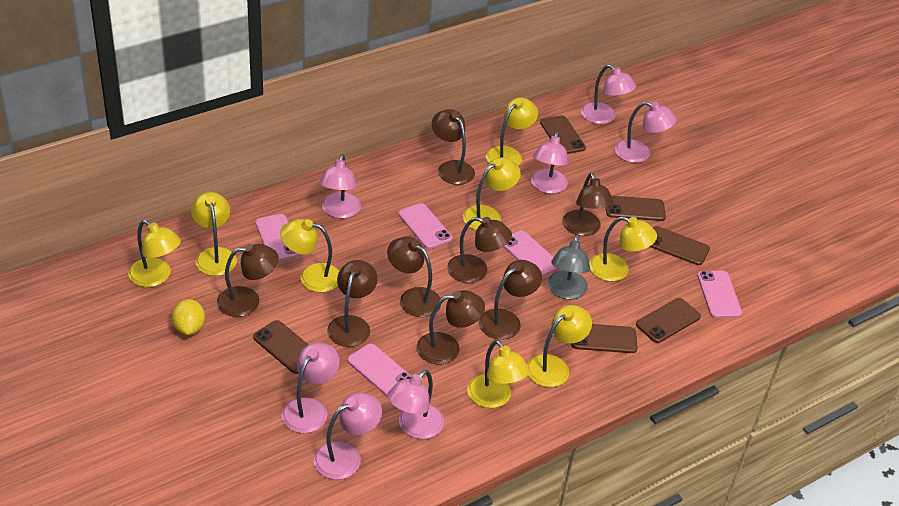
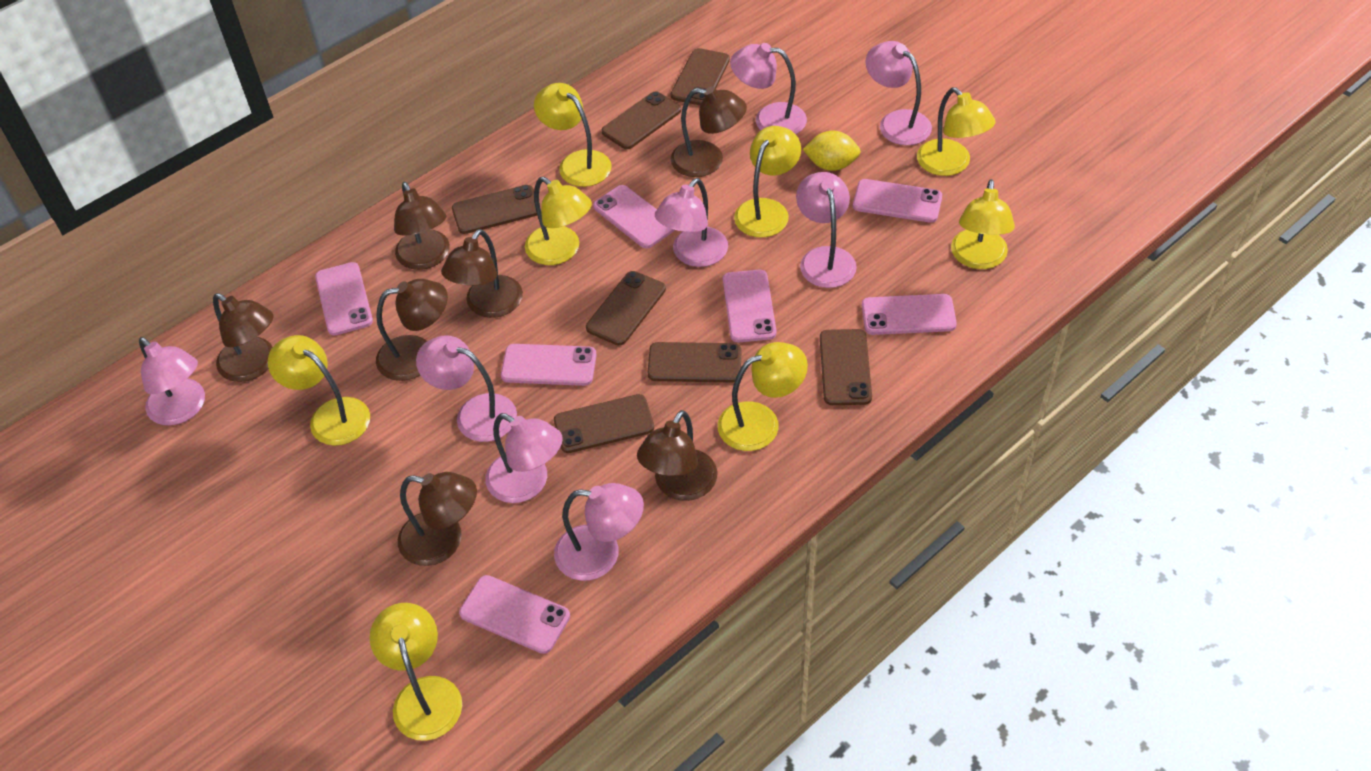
brown lamp: [217,244,279,317] [327,260,378,347] [387,236,441,317] [417,290,485,364] [432,109,475,185] [447,217,512,283] [479,260,542,340] [562,173,613,236] = 8 -> [213,293,274,382] [376,279,448,381] [394,182,450,270] [398,472,477,566] [441,229,523,318] [637,410,717,501] [671,86,747,177] = 7
brown phone: [253,320,309,374] [540,115,586,154] [571,324,638,353] [606,196,666,221] [636,298,701,343] [650,226,710,265] = 6 -> [452,185,537,234] [554,394,654,453] [586,271,666,346] [602,91,681,149] [647,342,742,383] [671,48,730,105] [820,329,872,405] = 7
grey lamp: [548,234,590,300] = 1 -> none = 0
pink lamp: [281,342,340,433] [314,393,382,480] [319,154,361,218] [387,370,444,439] [531,132,569,194] [581,65,636,124] [615,102,677,163] = 7 -> [139,337,205,426] [416,335,517,442] [485,413,563,503] [554,483,644,581] [655,178,728,267] [730,43,807,134] [796,172,857,288] [866,41,932,145] = 8
pink phone: [255,214,300,261] [348,344,412,396] [398,203,453,249] [503,230,558,277] [697,271,742,318] = 5 -> [315,262,373,335] [459,575,570,654] [501,344,597,386] [593,185,675,249] [723,270,776,342] [853,179,942,223] [862,294,957,335] = 7

